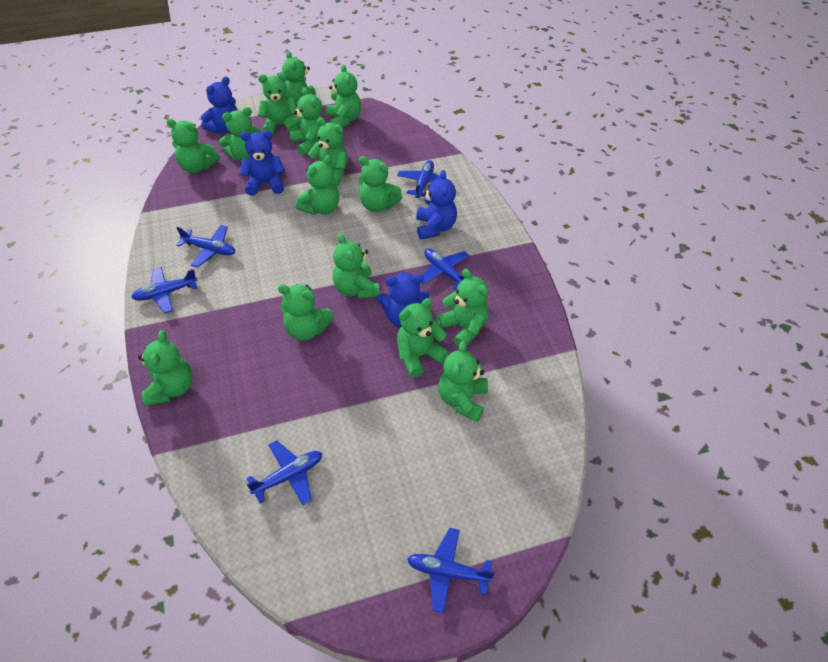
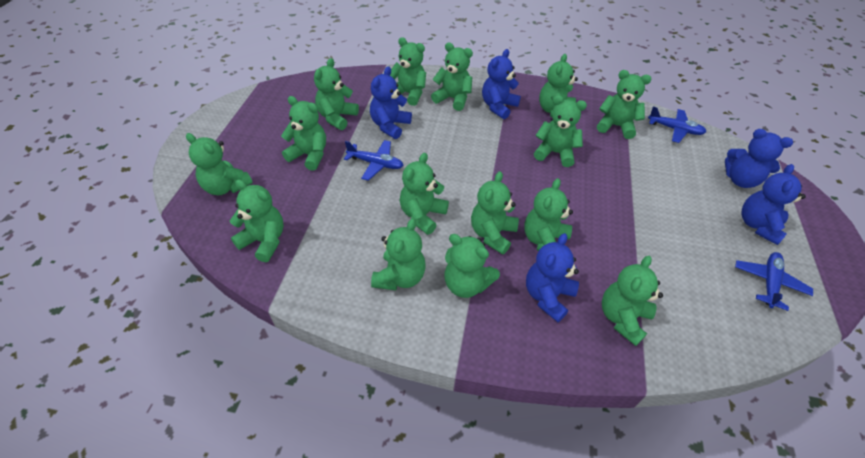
blue plane: [131,267,198,313] [176,225,235,268] [246,440,322,505] [397,160,452,198] [407,528,495,613] [422,249,472,290] = 6 -> [344,140,404,181] [648,107,706,143] [735,252,813,311] = 3
blue teddy bear: [201,77,238,134] [239,130,285,196] [377,272,429,328] [416,170,457,239] = 4 -> [370,66,412,139] [482,49,521,119] [526,233,579,322] [725,129,793,188] [742,164,806,245] = 5

